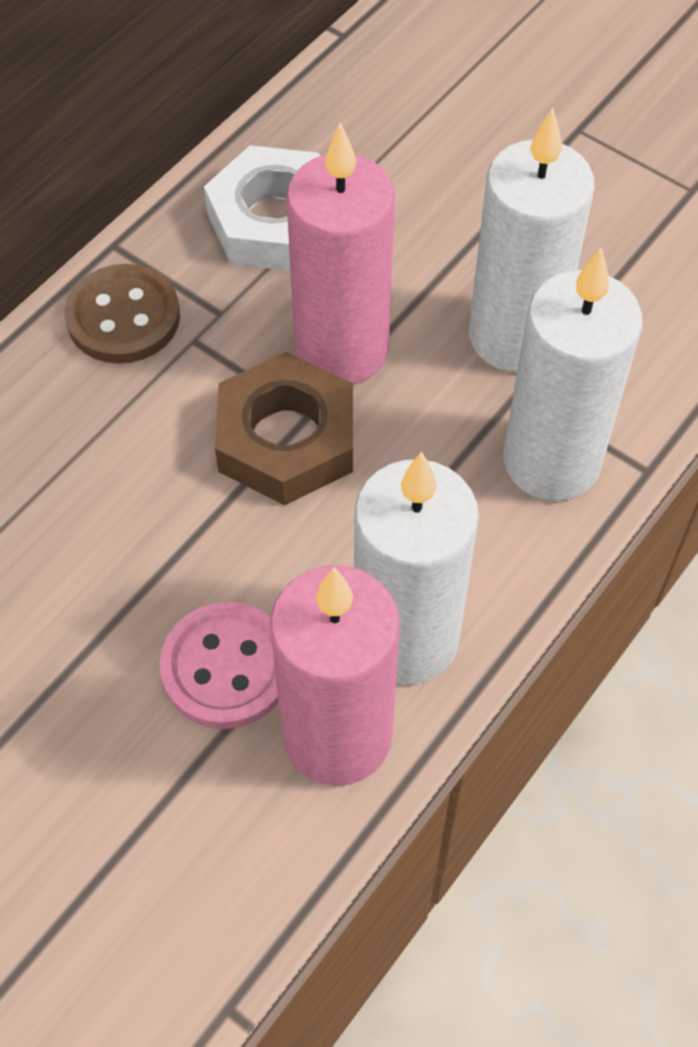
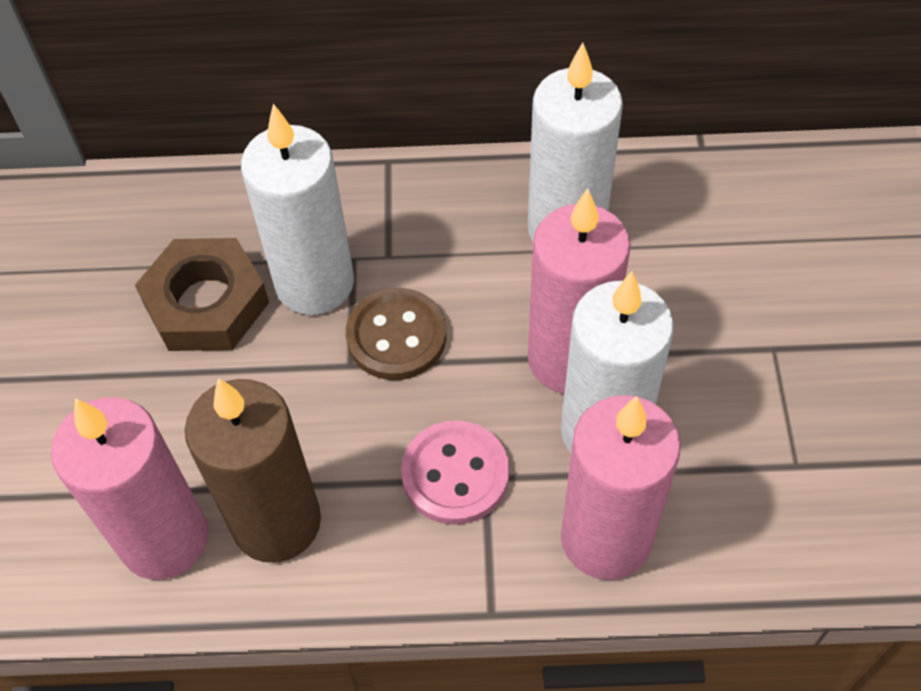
brown candle: none = 0 -> [185,378,321,563] = 1
pink candle: [270,565,400,786] [286,122,395,385] = 2 -> [51,397,208,580] [528,188,631,393] [561,395,681,580] = 3
white nut: [204,145,320,271] = 1 -> none = 0

